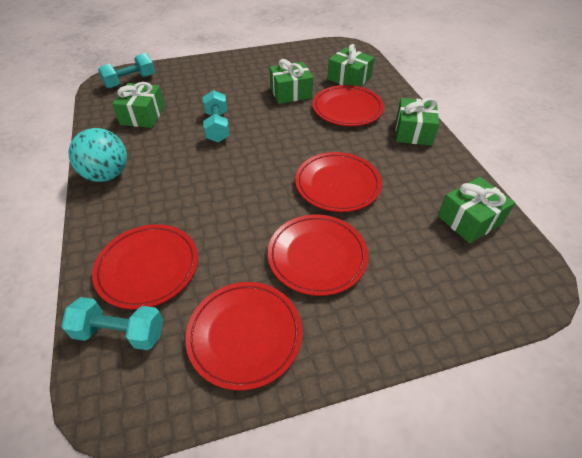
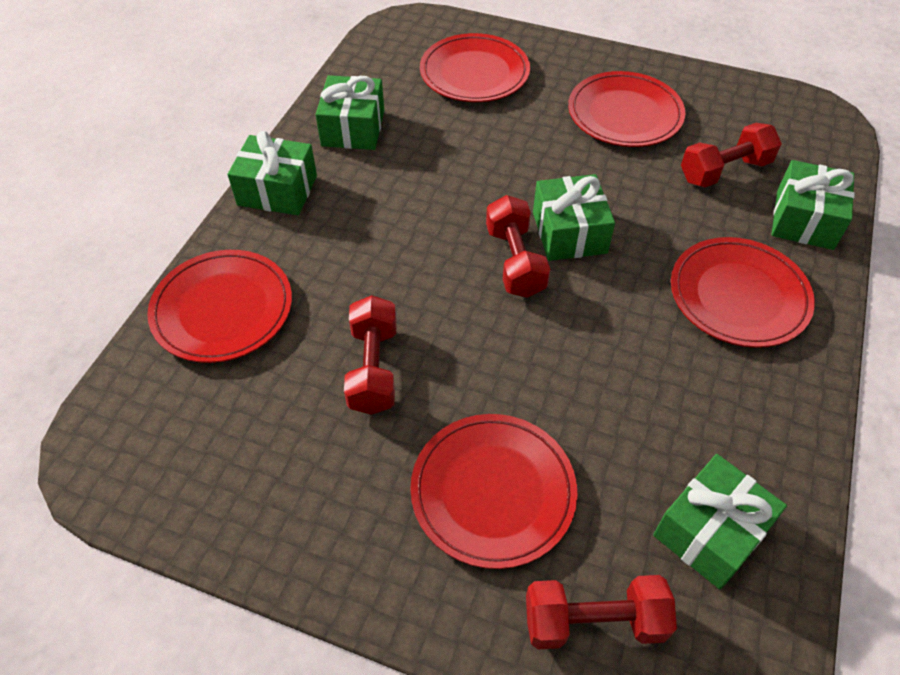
red dumbbell: none = 0 -> [344,295,397,415] [486,195,550,298] [526,575,677,649] [681,123,782,187] = 4
turquoise ball: [68,128,127,182] = 1 -> none = 0
turquoise dumbbell: [61,297,163,350] [98,53,155,88] [203,90,229,142] = 3 -> none = 0

